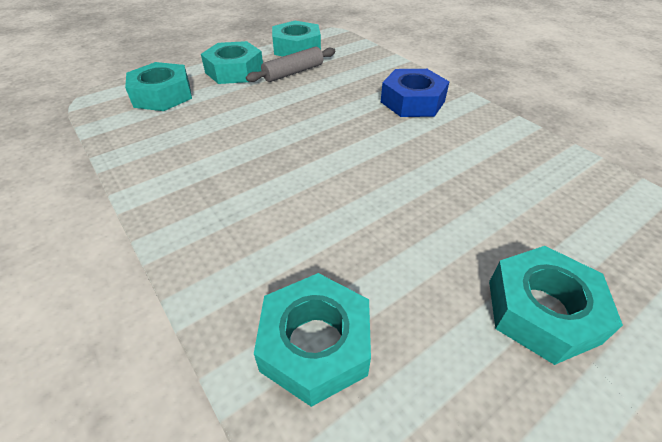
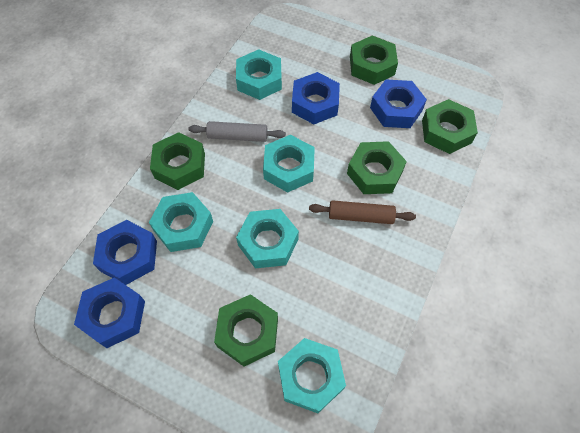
blue nut: [381,69,449,117] = 1 -> [74,277,145,348] [93,220,157,285] [292,72,340,124] [370,80,427,128] = 4
brown rolling pin: none = 0 -> [309,200,416,224] = 1
green nut: none = 0 -> [150,132,205,190] [214,294,278,366] [347,141,407,194] [350,35,398,85] [422,99,478,154] = 5

